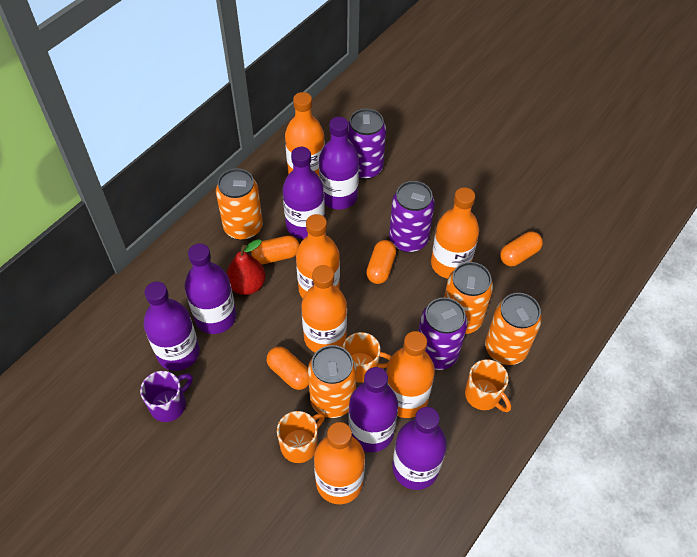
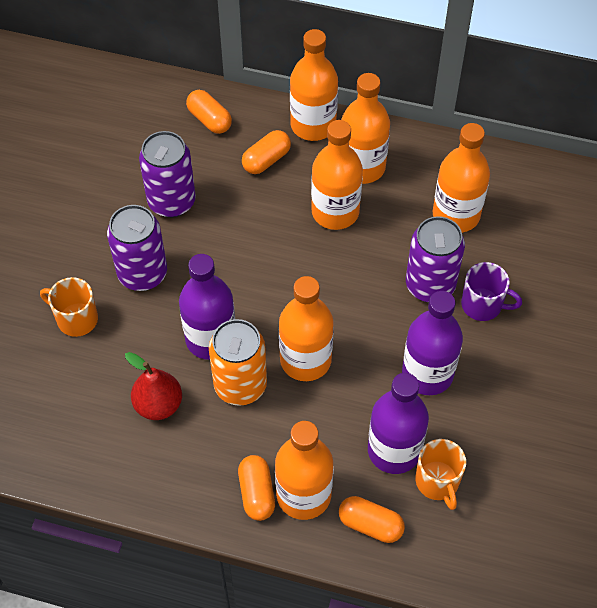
orange can: [216,168,263,240] [308,345,357,418] [444,262,493,334] [485,293,542,365] = 4 -> [209,319,267,406] = 1
orange mug: [277,411,325,463] [342,332,392,383] [465,359,511,412] = 3 -> [40,277,98,337] [416,439,466,510] = 2
purple bottle: [144,282,200,371] [185,244,236,334] [283,147,325,239] [319,117,359,209] [348,367,398,452] [392,407,447,490] = 6 -> [179,254,235,360] [368,373,429,474] [402,291,463,395] = 3

